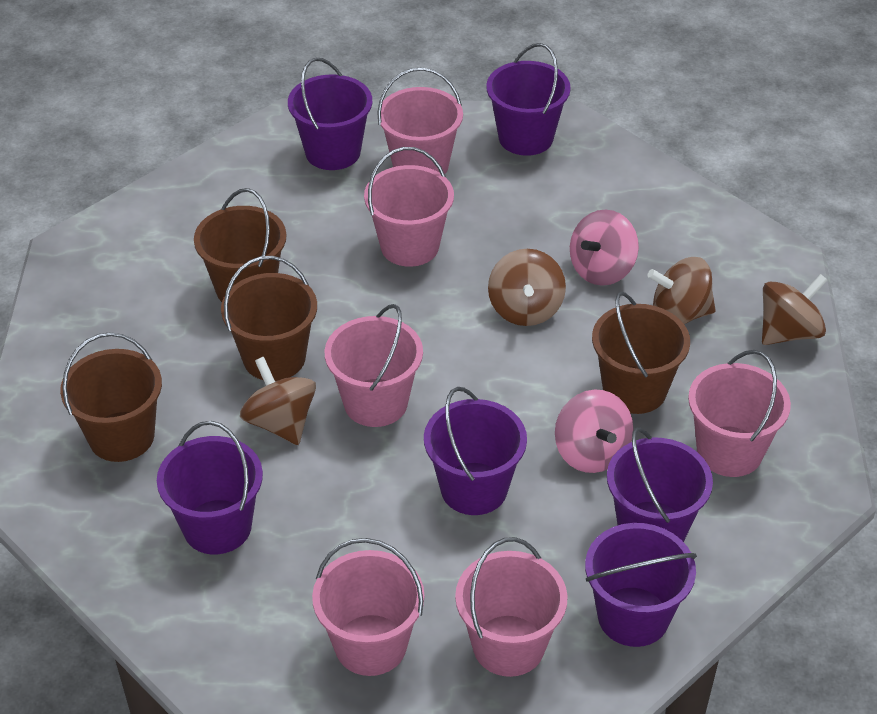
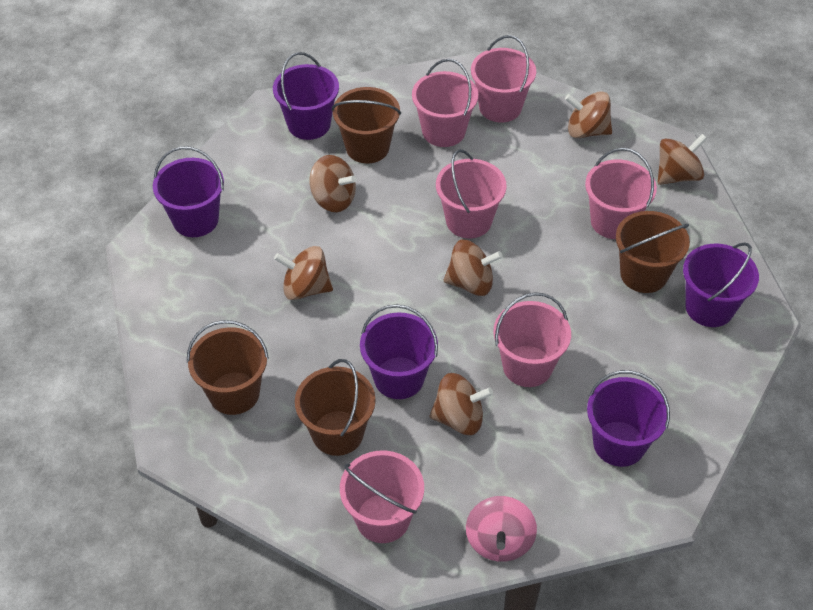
brown spinning top: [240,357,316,445] [488,249,566,326] [647,257,716,324] [762,274,827,345] = 4 -> [274,246,333,300] [309,155,357,212] [430,373,493,435] [444,240,503,296] [565,91,612,138] [658,134,707,185] = 6
pink spinning top: [555,390,633,473] [570,210,639,286] = 2 -> [466,496,537,562] = 1
purple bucket: [157,421,263,554] [288,58,372,170] [424,387,527,515] [486,43,571,156] [585,523,697,647] [607,428,713,542] = 6 -> [153,146,224,237] [273,52,339,140] [360,304,438,399] [587,370,670,467] [683,242,759,327] = 5

